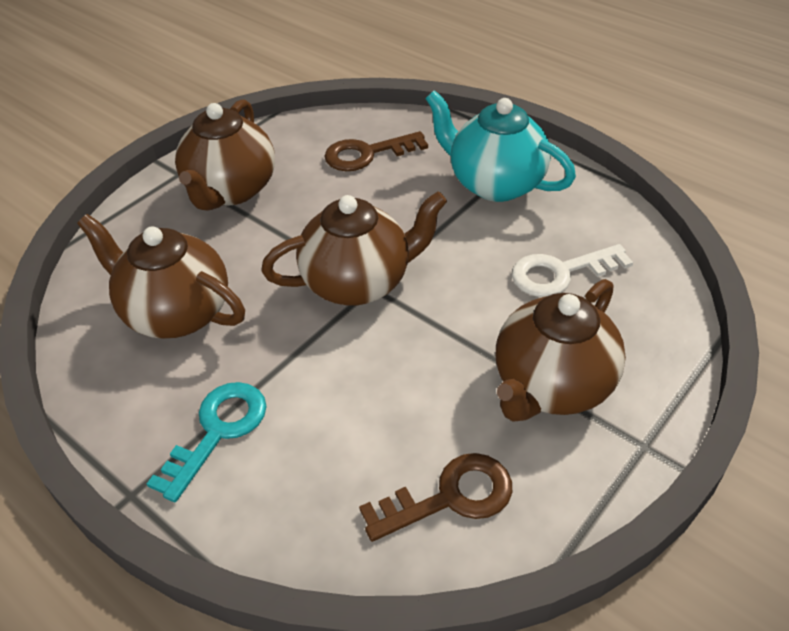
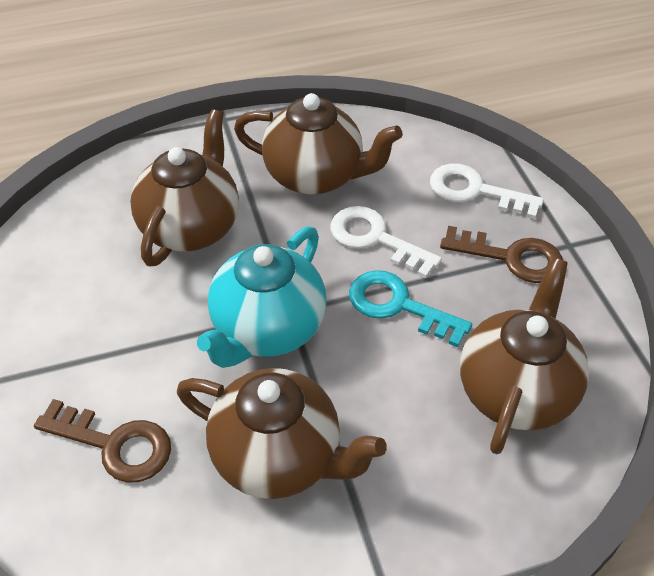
white key: [512,244,633,297] = 1 -> [330,206,442,278] [430,163,544,219] = 2

